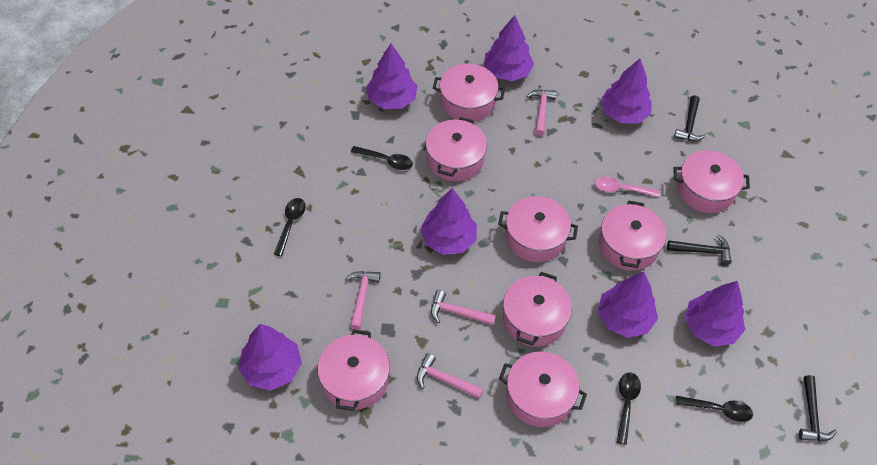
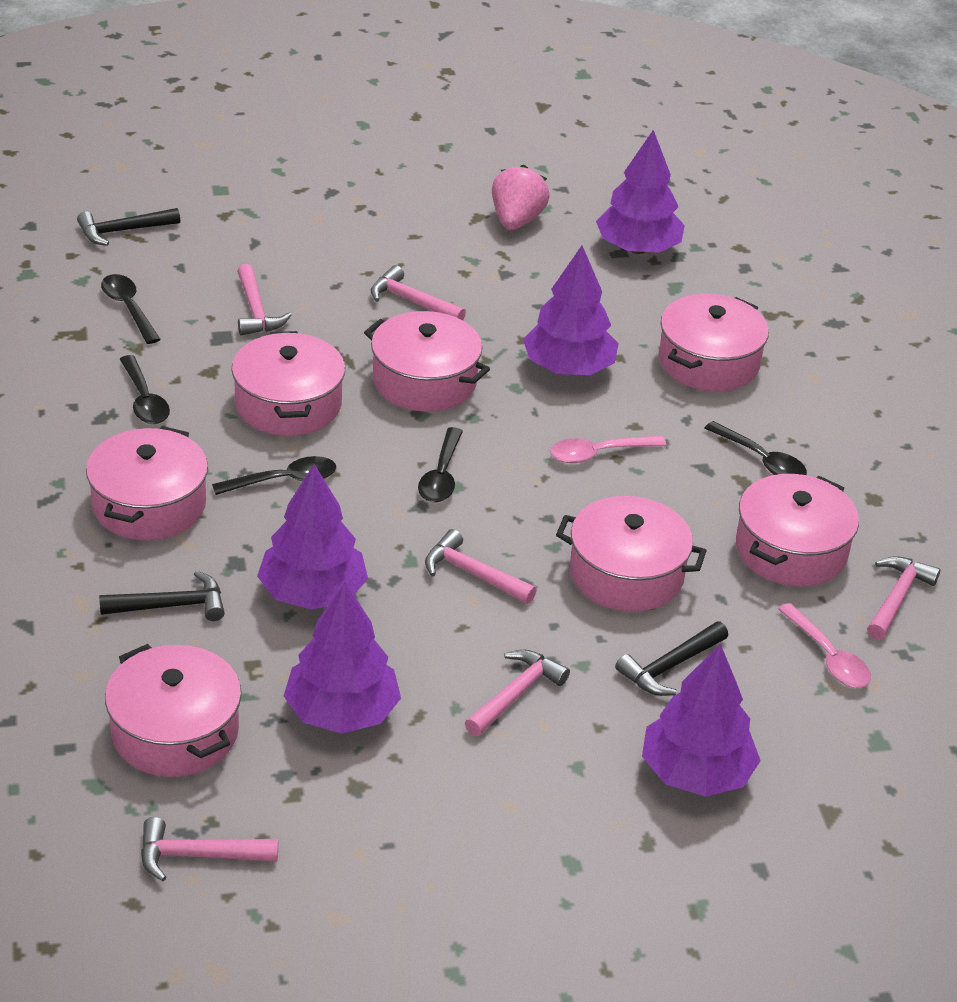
black spoon: [274,198,306,256] [351,146,413,170] [617,372,641,445] [675,396,753,422] = 4 -> [101,274,161,344] [120,355,170,424] [212,456,336,495] [418,427,463,502] [705,421,807,475] = 5
pink hammer: [345,271,380,330] [417,353,484,399] [431,290,496,325] [527,90,557,136] = 4 -> [141,817,278,881] [237,264,292,335] [371,265,466,320] [425,529,537,604] [465,650,570,736] [867,556,940,640] = 6
pink pot: [317,330,390,411] [426,117,487,181] [433,64,505,122] [498,196,578,262] [499,351,587,427] [503,272,572,347] [599,201,666,271] [674,150,750,213] = 8 -> [86,426,208,540] [105,644,241,777] [232,331,345,436] [364,311,490,412] [556,496,707,612] [659,294,769,391] [736,474,859,587] = 7
pink spoon: [594,176,660,197] = 1 -> [550,436,667,463] [778,603,871,688] = 2
pink strawberry: none = 0 -> [492,165,550,230] = 1
purple tree: [238,324,302,391] [366,43,417,109] [420,188,477,255] [484,15,534,81] [598,272,658,338] [600,59,652,123] [685,281,745,346] = 7 -> [257,464,368,610] [284,582,401,734] [523,246,619,375] [596,130,685,254] [642,644,761,797] = 5

